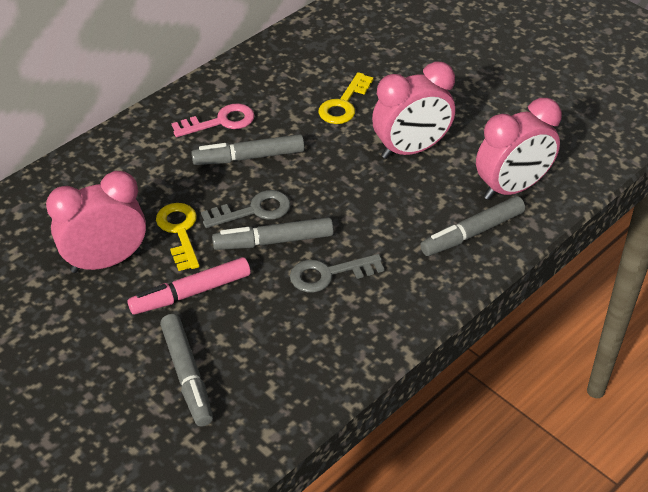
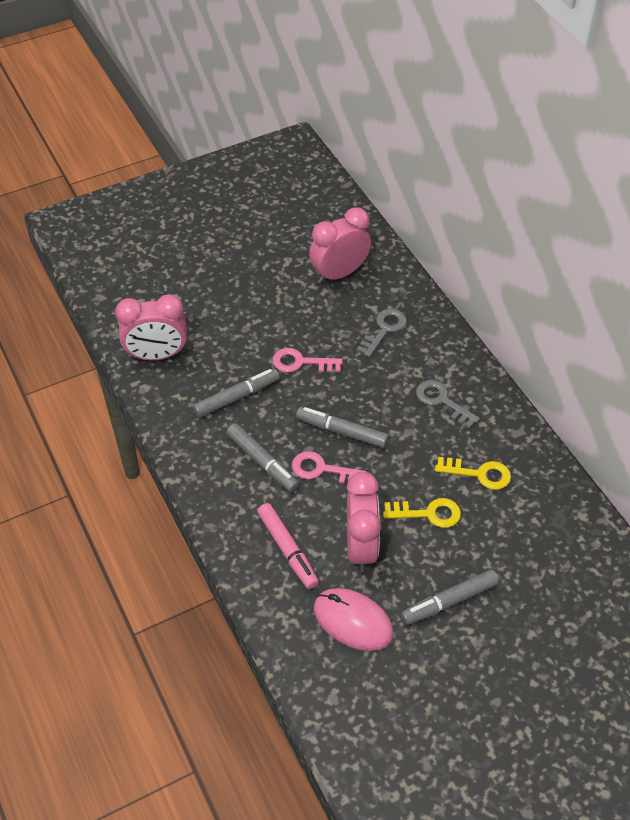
pink key: [172,103,254,137] = 1 -> [272,348,343,373] [292,451,367,484] = 2
pink mouse: none = 0 -> [314,588,394,651] = 1

